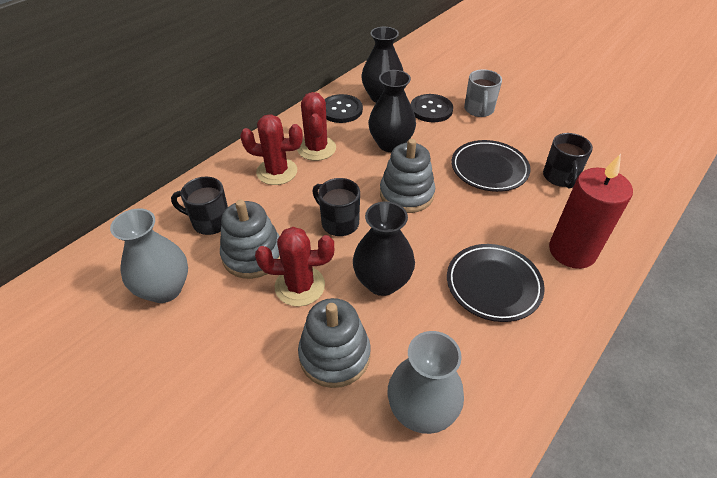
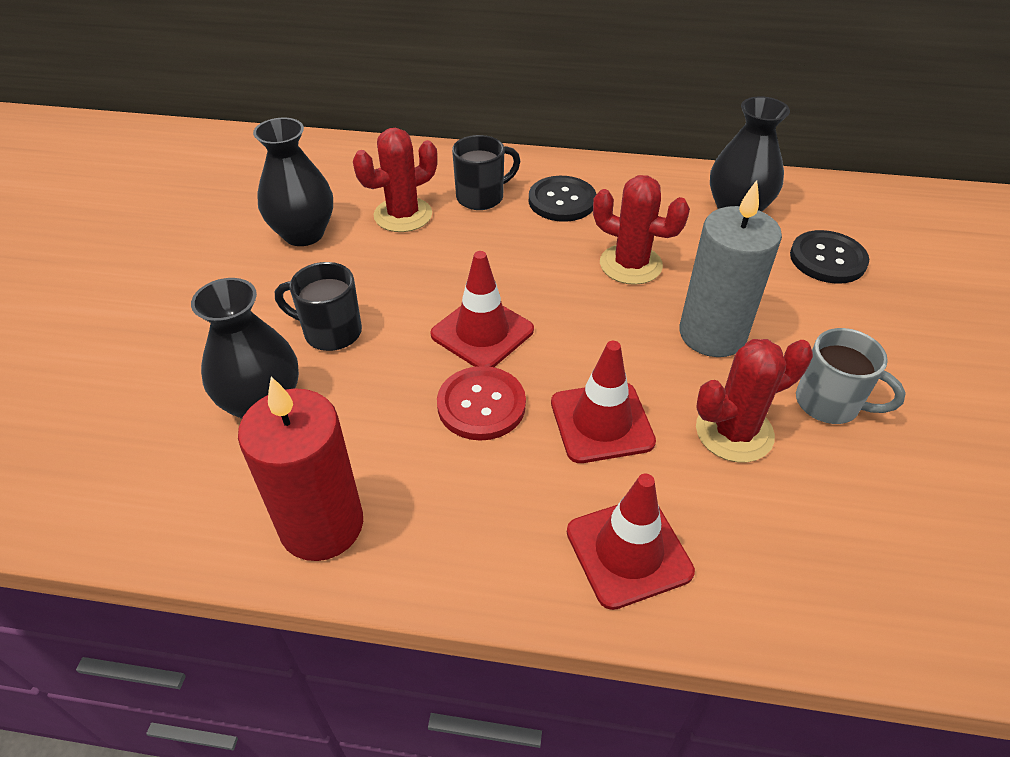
black mug: [171,177,228,235] [313,178,360,236] [543,133,593,189] = 3 -> [275,262,362,351] [452,135,520,210] = 2
black plate: [447,244,545,322] [452,140,531,192] = 2 -> none = 0
grey candle: none = 0 -> [679,180,782,357] = 1
grey stacking toy: [220,200,280,279] [298,298,371,388] [380,139,435,213] = 3 -> none = 0
grey vase: [110,208,188,303] [388,331,464,434] = 2 -> none = 0
red button: none = 0 -> [437,366,526,441] = 1
red traffic cone: none = 0 -> [430,251,534,367] [551,341,656,463] [567,474,695,610] = 3

